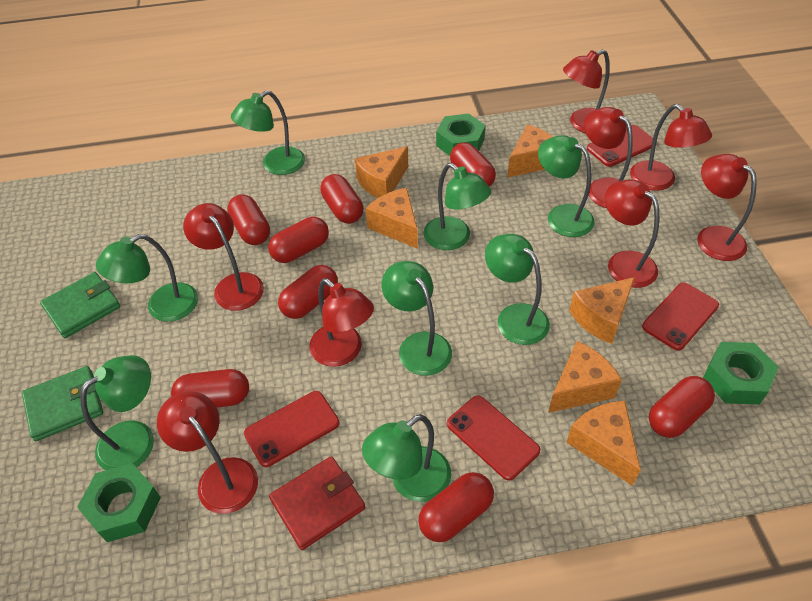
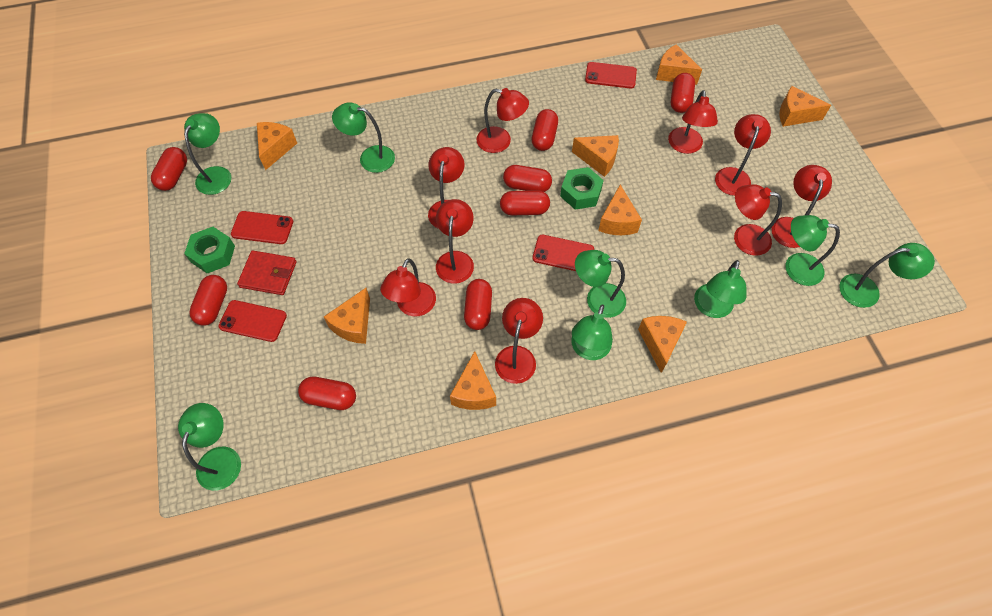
green nut: [77,463,161,542] [436,113,485,156] [703,342,779,405] = 3 -> [184,227,235,273] [560,167,604,210] = 2
green wallet: [22,366,103,441] [40,272,121,338] = 2 -> none = 0
orange cheese: [355,146,408,198] [366,188,418,249] [507,125,553,178] [548,341,622,413] [566,401,641,486] [569,277,635,344] = 6 -> [257,122,297,170] [324,288,370,344] [450,351,496,410] [572,135,619,177] [598,185,642,235] [638,316,687,373] [656,44,702,85] [779,86,831,127] = 8
red lamp: [157,391,258,514] [183,203,264,311] [309,278,374,367] [563,49,610,133] [584,107,633,208] [605,179,659,288] [630,104,712,191] [697,154,757,261] = 8 -> [380,258,436,316] [428,147,464,229] [436,199,474,284] [476,88,529,153] [495,298,543,384] [668,90,718,154] [715,114,771,196] [734,184,782,256] [771,165,832,248] = 9

